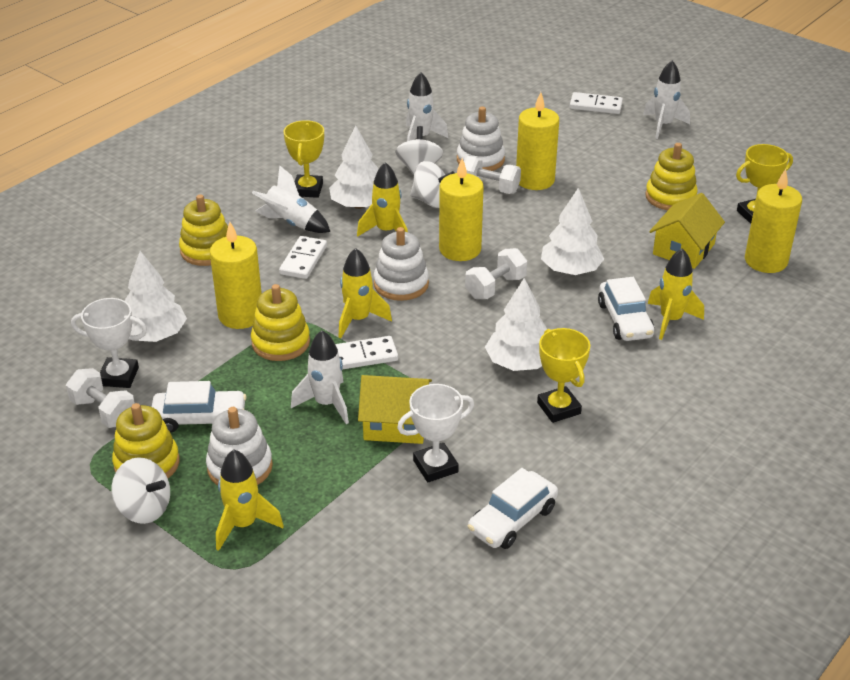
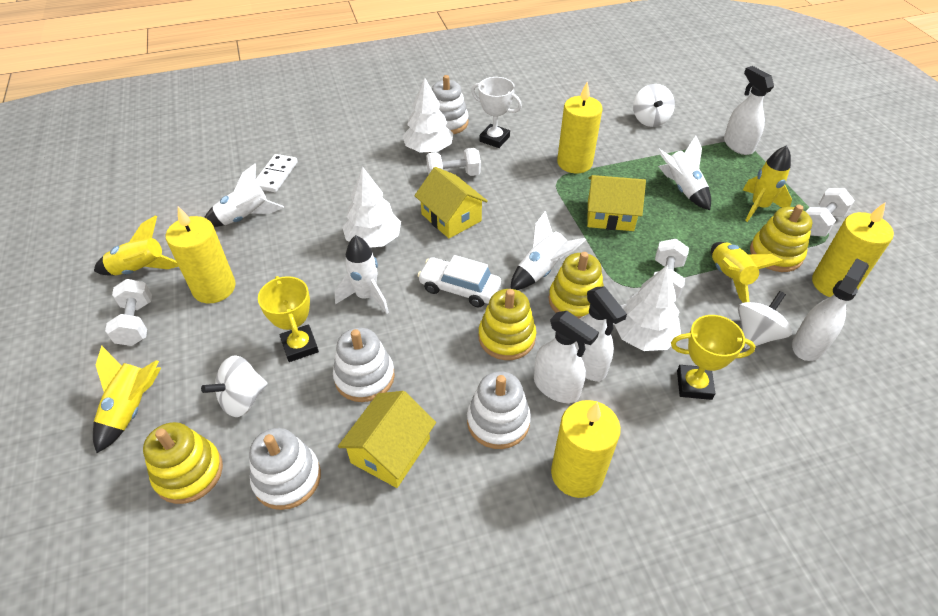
white car: [152,381,247,433] [468,468,558,549] [598,277,654,341] = 3 -> [417,255,501,308] = 1
white domino: [279,236,327,279] [335,336,398,370] [570,92,623,114] = 3 -> [255,154,298,192] = 1
white dumbbell: [66,368,135,428] [464,156,521,194] [465,248,527,299] = 3 -> [105,279,152,346] [426,148,481,176] [653,239,689,298] [805,188,855,237] = 4
white spray bottle: none = 0 -> [534,311,599,403] [575,287,627,381] [724,66,774,155] [792,258,869,361] = 4
white stacking toy: [206,407,273,485] [374,227,429,301] [457,106,505,171] = 3 -> [249,428,321,510] [333,328,395,402] [432,75,469,134] [467,371,531,449] = 4
white tree: [125,251,187,342] [329,125,379,209] [485,278,547,371] [541,188,604,275] = 4 -> [342,167,401,248] [402,78,453,153] [614,265,681,351] = 3
white trophy: [71,298,147,388] [397,384,474,482] = 2 -> [471,77,522,148] = 1
yellow house: [358,375,432,444] [649,193,725,269] = 2 -> [338,391,436,488] [414,167,488,238] [587,175,646,231] = 3
yellow trophy: [284,120,324,198] [537,328,590,423] [736,144,793,224] = 3 -> [258,276,319,362] [671,315,756,400] = 2

